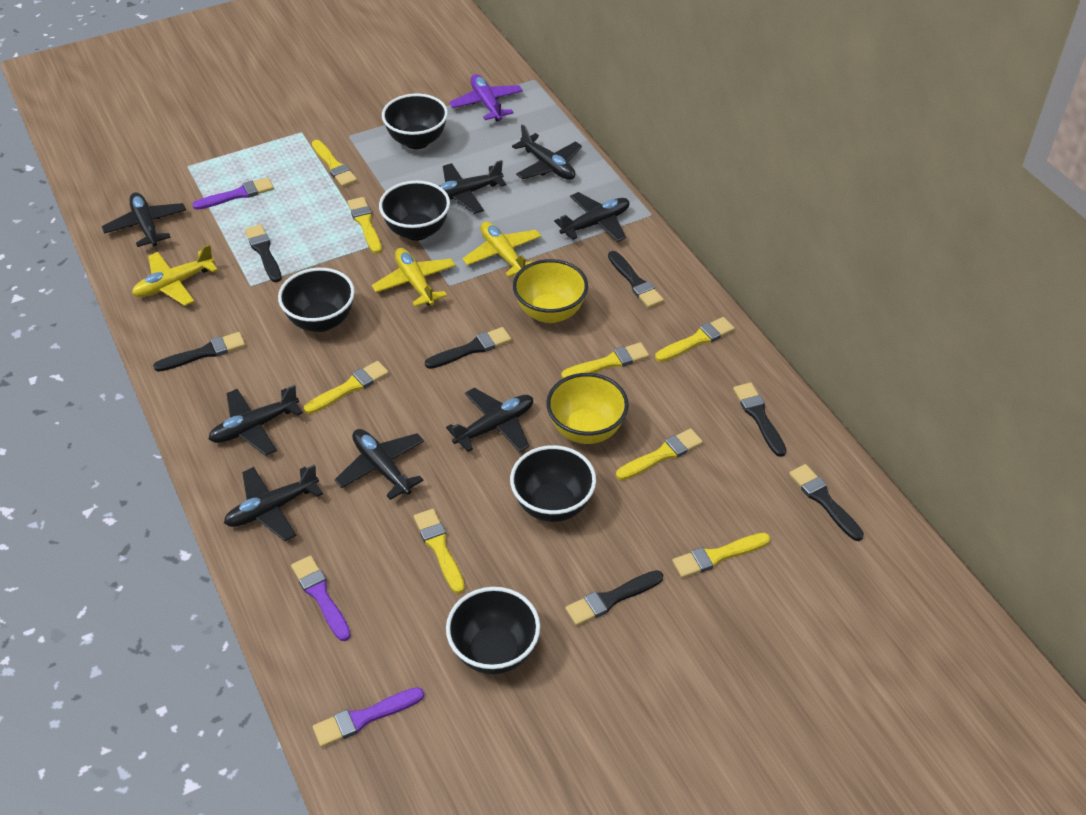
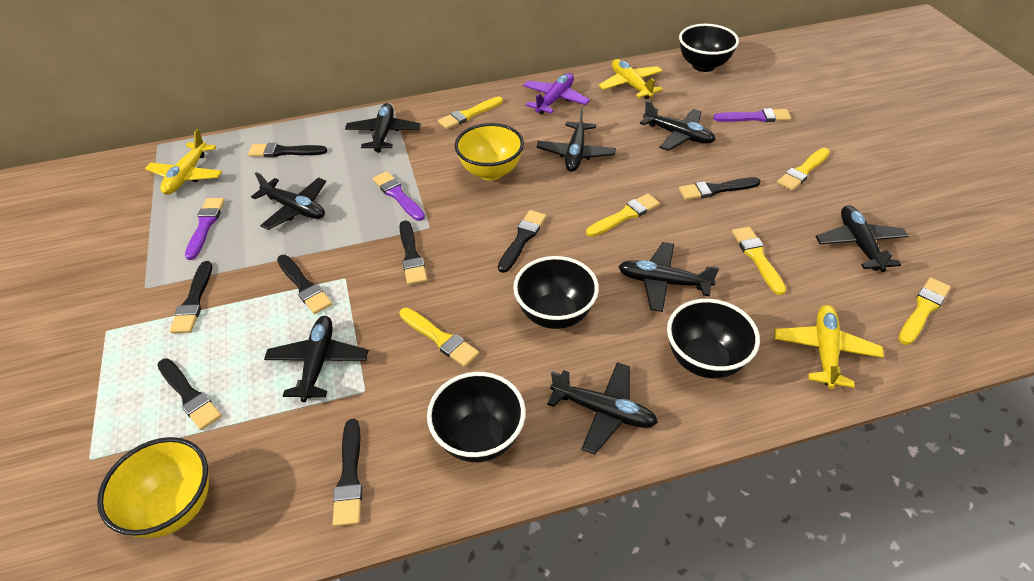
black bowl: [278,268,355,332] [379,180,450,241] [382,94,448,149] [446,587,540,674] [510,445,596,522] = 5 -> [427,372,526,462] [513,256,599,329] [667,299,760,378] [679,24,739,72] = 4
black brush: [153,332,246,372] [245,224,282,282] [425,327,512,369] [565,570,663,626] [608,251,664,308] [733,382,786,457] [789,464,864,541] = 7 -> [157,358,222,430] [170,261,212,333] [248,143,327,157] [277,255,332,314] [333,419,362,527] [399,220,427,285] [498,210,546,273] [679,177,761,200] = 8
yellow brush: [304,361,389,414] [312,140,357,187] [347,197,382,254] [414,509,465,594] [561,342,649,379] [616,428,703,480] [655,317,735,362] [672,533,770,578] = 8 -> [399,308,479,367] [438,97,503,129] [586,194,660,237] [732,227,786,295] [777,148,830,191] [899,277,951,345] = 6

